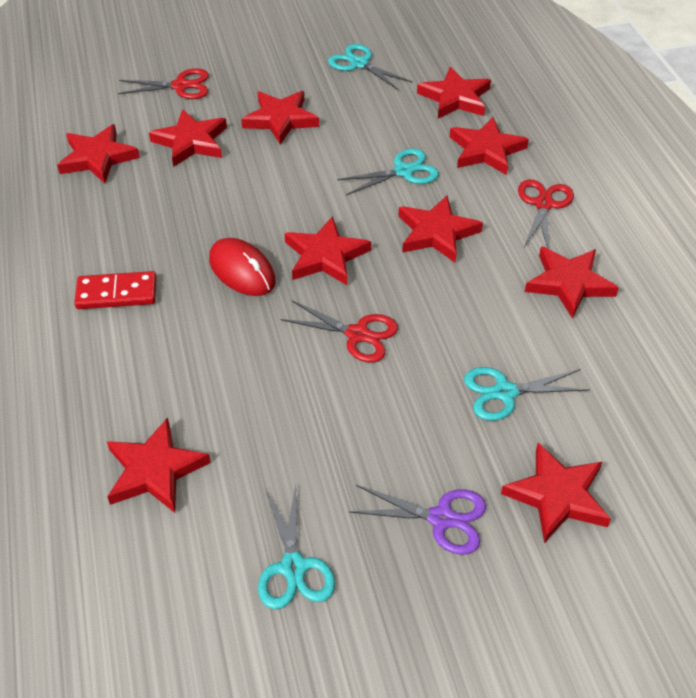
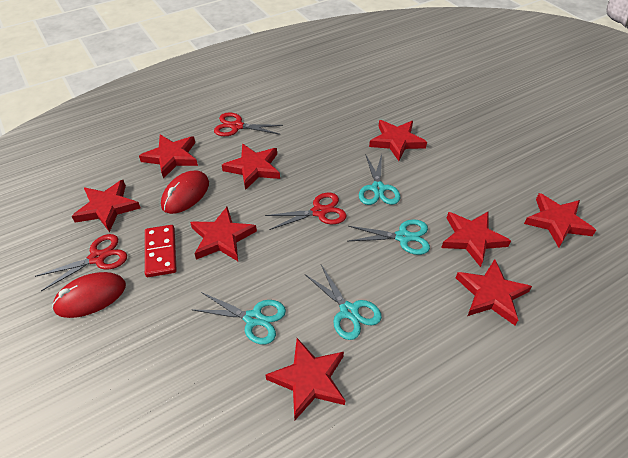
purple scissors: [349,485,486,555] = 1 -> none = 0
red mouse: [209,238,276,296] = 1 -> [52,272,126,318] [161,171,209,214] = 2
red star: [57,124,140,184] [107,418,211,513] [149,109,227,167] [241,91,319,145] [285,216,371,285] [399,196,483,262] [417,67,491,119] [450,117,529,175] [501,443,611,543] [525,247,619,318] = 10 -> [71,180,141,232] [139,135,198,179] [190,207,257,261] [222,144,280,190] [265,338,345,420] [369,120,427,161] [441,212,511,267] [456,259,532,325] [524,193,596,247] = 9

